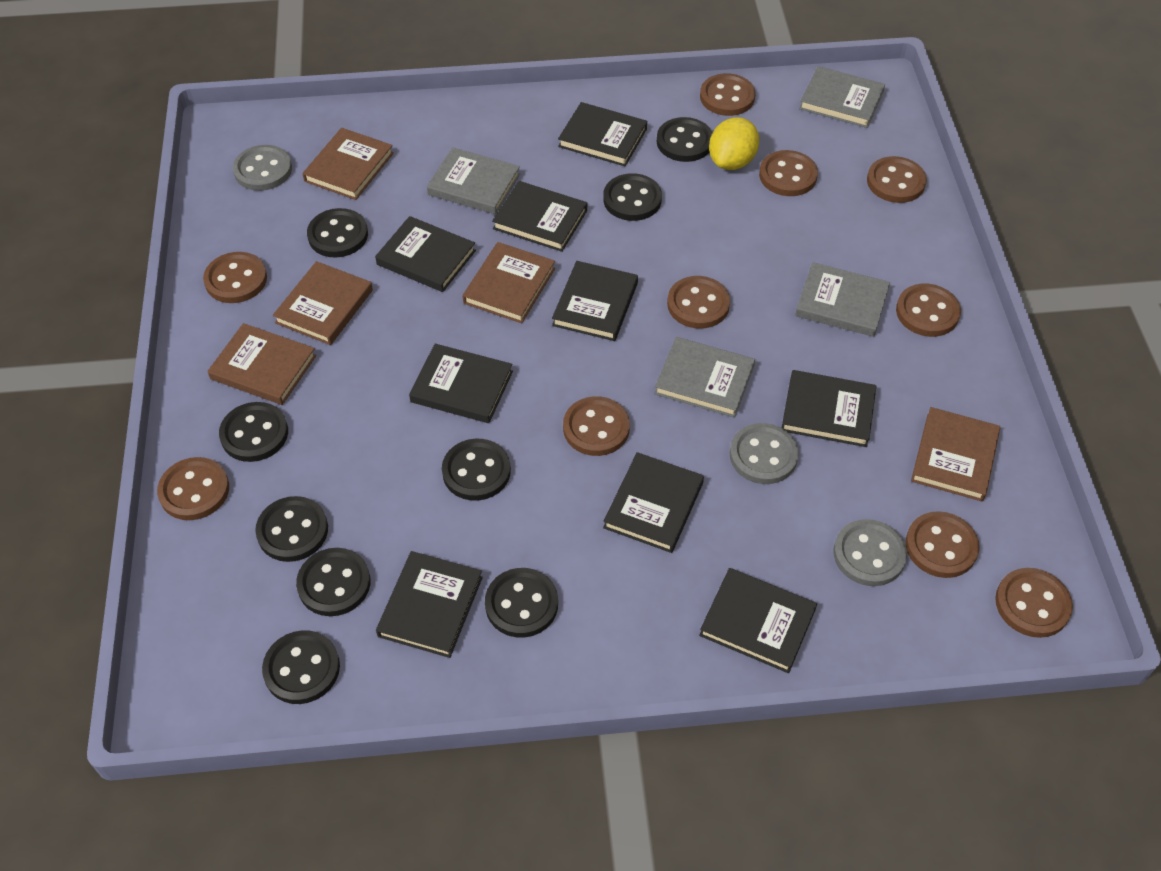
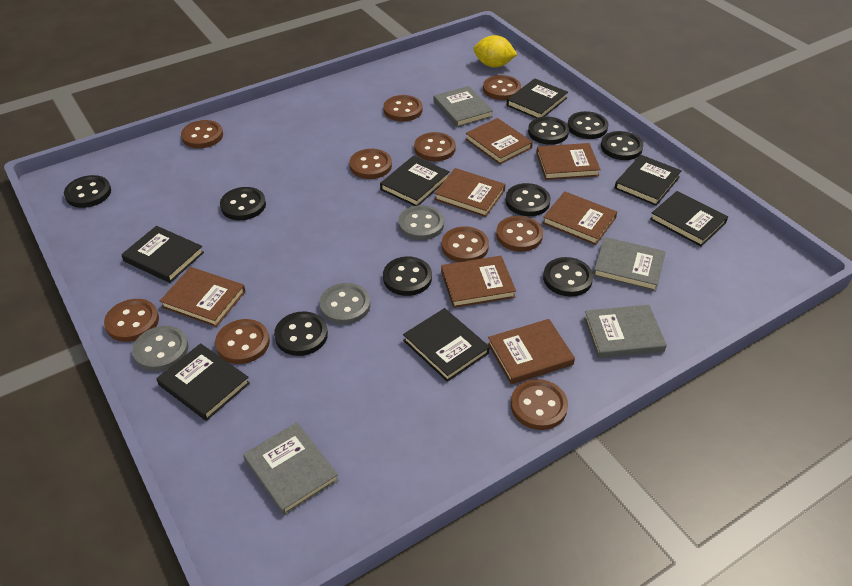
black book: [375,216,476,292] [376,551,483,658] [409,344,513,423] [492,181,587,252] [552,261,638,341] [558,102,647,166] [603,452,704,553] [699,568,817,673] [782,370,876,447] = 9 -> [121,226,204,283] [156,343,250,421] [380,156,450,206] [403,308,490,382] [507,79,568,118] [614,155,682,206] [650,191,728,247] = 7
brown book: [207,323,316,405] [273,261,373,345] [303,128,394,200] [463,242,555,323] [911,407,1000,501] = 5 -> [160,267,246,327] [434,168,505,217] [441,256,516,308] [465,118,533,164] [488,319,575,385] [536,143,601,180] [542,191,617,245] = 7

